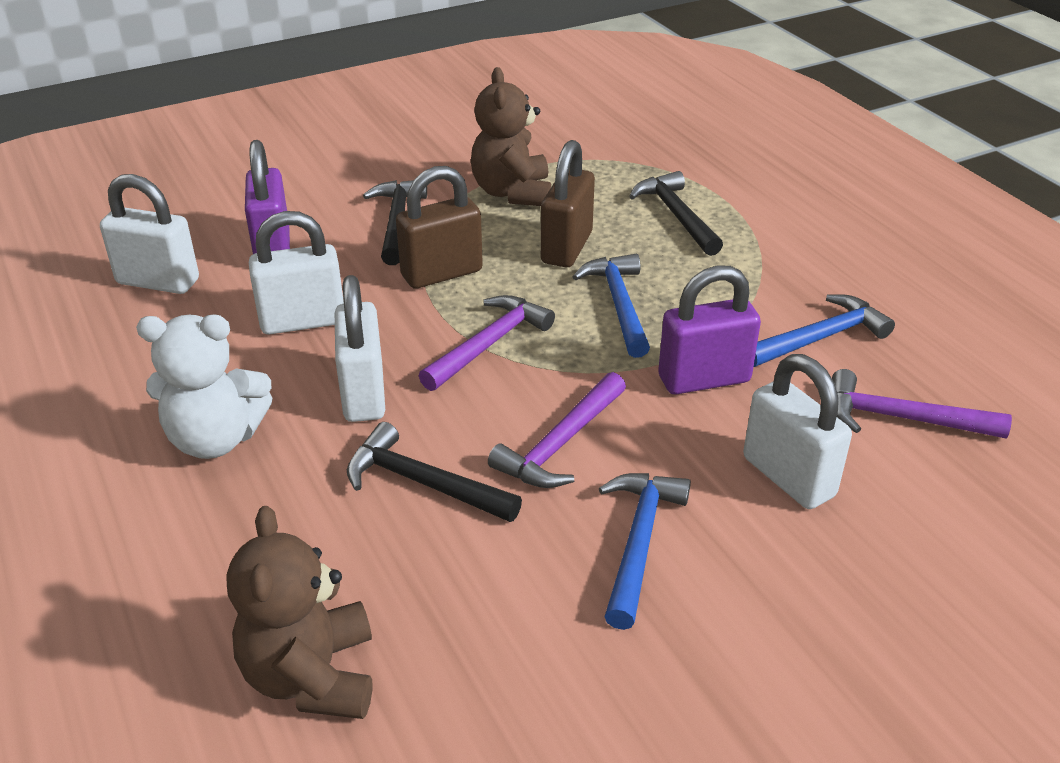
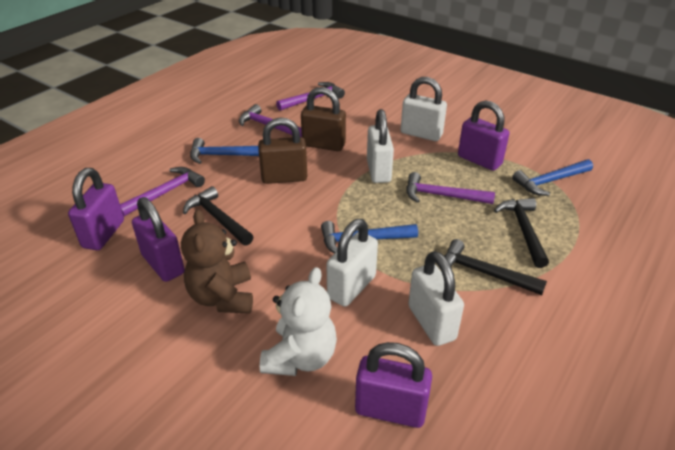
brown teddy bear: [227,506,372,719] [471,67,551,206] = 2 -> [181,209,253,314] = 1
purple hammer: [419,295,555,391] [488,372,626,488] [832,369,1012,439] = 3 -> [120,167,205,216] [239,104,302,137] [276,82,345,111] [406,172,495,204] = 4
purple padlock: [245,140,290,254] [658,265,761,394] = 2 -> [68,168,124,250] [132,197,185,282] [355,342,432,428] [458,100,510,171] = 4

